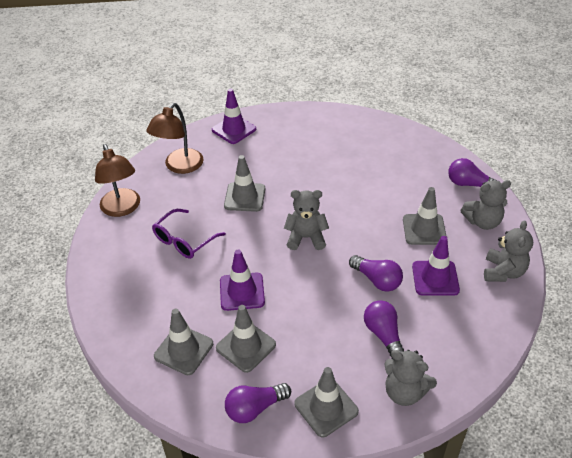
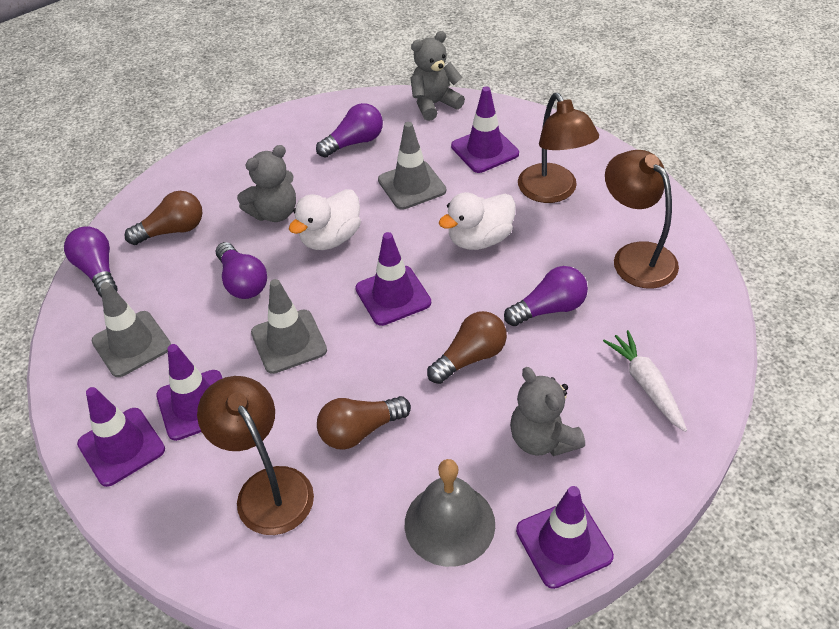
brown lamp: [95,144,140,217] [146,103,204,174] = 2 -> [197,376,314,535] [518,93,599,203] [605,150,679,289] = 3
brown light bulb: none = 0 -> [124,191,202,245] [317,396,411,450] [427,311,507,384] = 3
grey bell: none = 0 -> [405,459,495,567] = 1
grey teddy bear: [284,190,329,250] [385,350,437,406] [460,180,511,230] [484,220,533,282] = 4 -> [237,145,296,222] [410,31,465,121] [510,367,585,456] = 3
grey traffic cone: [154,308,213,375] [216,305,276,373] [224,155,265,212] [294,367,359,437] [403,187,447,245] = 5 -> [92,282,171,377] [251,279,327,374] [378,122,446,210] = 3
purple glasses: [152,209,226,259] = 1 -> none = 0
purple traffic cone: [212,89,256,144] [220,250,265,311] [412,236,460,296] = 3 -> [77,387,165,487] [156,344,223,441] [355,232,431,326] [451,86,519,173] [516,486,614,589] = 5
white carrot: none = 0 -> [603,330,687,432] = 1
white duck: none = 0 -> [289,189,361,250] [439,192,516,250] = 2

